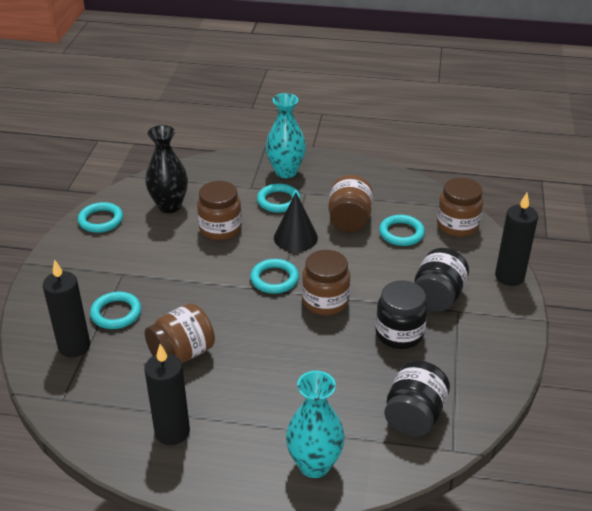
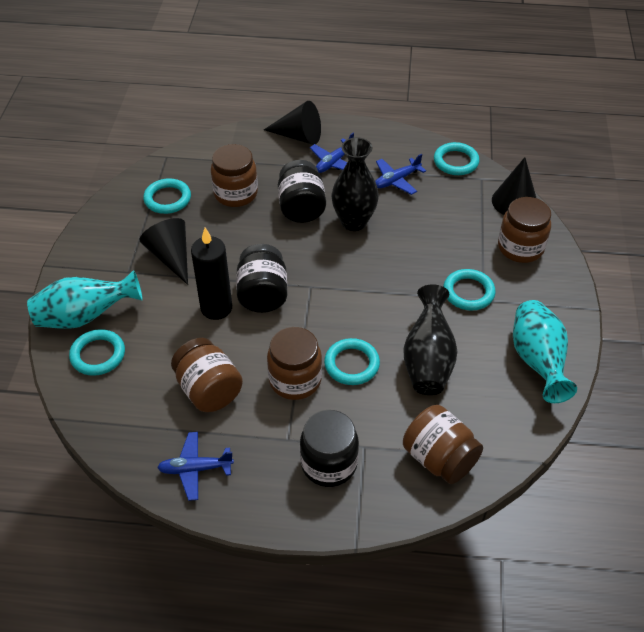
black candle: [43,259,90,358] [144,344,190,445] [495,193,538,286] = 3 -> [191,228,232,320] = 1
black cone: [274,192,318,252] = 1 -> [140,218,188,285] [264,101,321,145] [492,157,536,215] = 3
black vase: [145,125,188,213] = 1 -> [332,137,379,231] [403,284,458,395] = 2
blue plane: none = 0 -> [157,432,234,501] [310,132,354,173] [375,154,426,195] = 3

